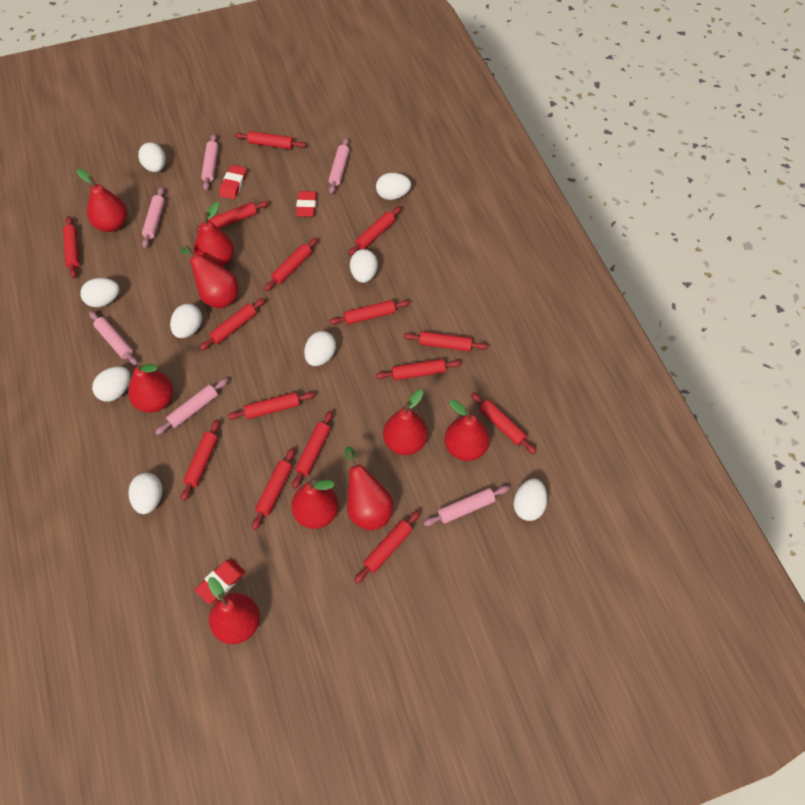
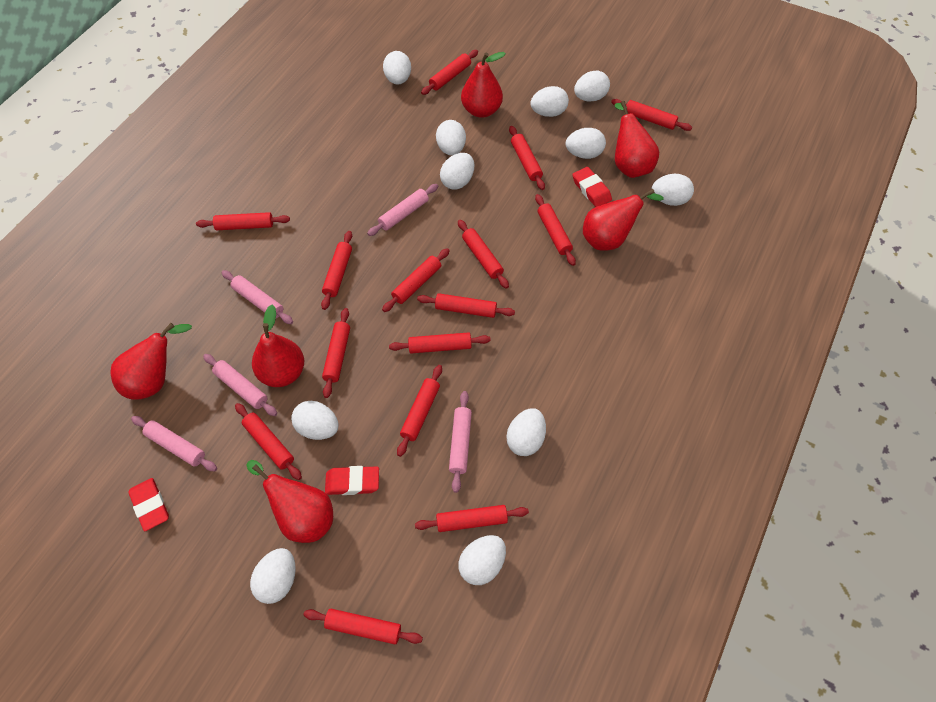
pink rolling pin: [89,311,138,366] [142,187,165,248] [155,378,228,435] [201,134,218,190] [329,138,350,194] [423,486,509,526] = 6 -> [131,416,217,471] [203,354,277,416] [222,270,293,324] [367,184,438,236] [449,391,472,493] = 5
red pear: [77,168,127,232] [128,362,173,413] [180,245,238,308] [194,202,234,267] [208,577,260,644] [291,480,339,529] [345,447,394,531] [383,390,428,455] [444,399,490,461] = 9 -> [110,323,192,400] [246,460,333,543] [252,304,304,387] [461,52,506,118] [583,189,664,251] [615,101,659,178] = 6
white egg: [80,278,120,307] [92,366,130,402] [128,473,162,514] [138,142,166,172] [170,304,202,338] [304,331,336,366] [350,249,378,283] [376,173,411,200] [514,478,547,521] = 9 -> [250,548,296,604] [291,401,339,440] [383,51,411,84] [436,120,466,155] [440,153,474,190] [458,535,506,585] [507,408,546,456] [530,86,569,117] [566,128,606,159] [574,71,610,102] [652,174,694,206] = 11

